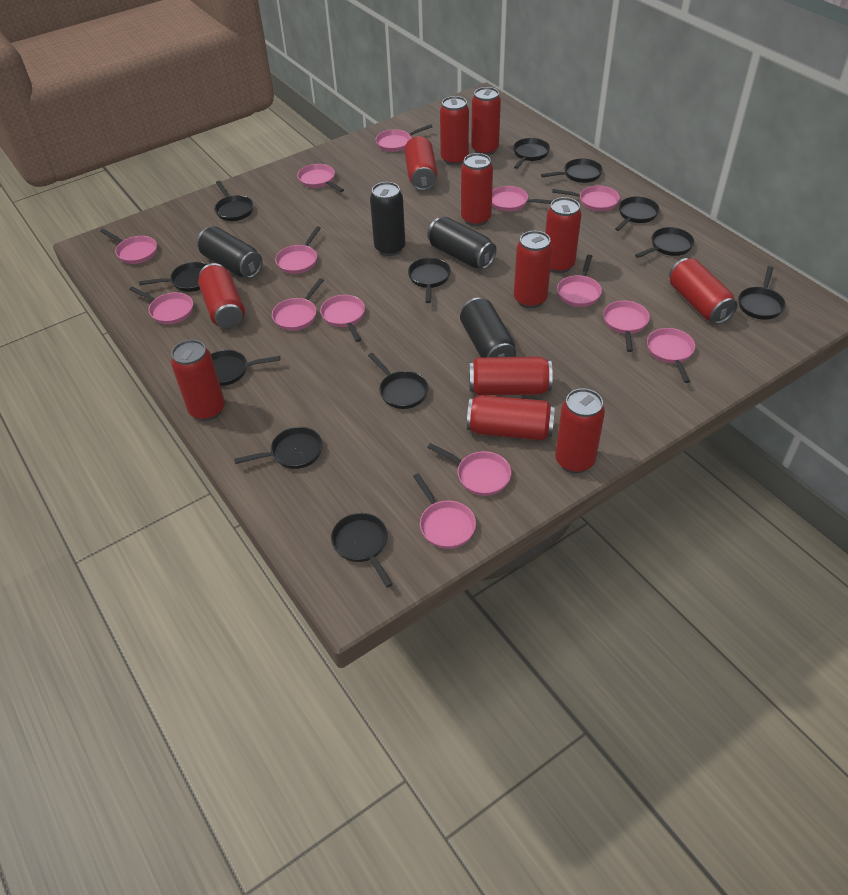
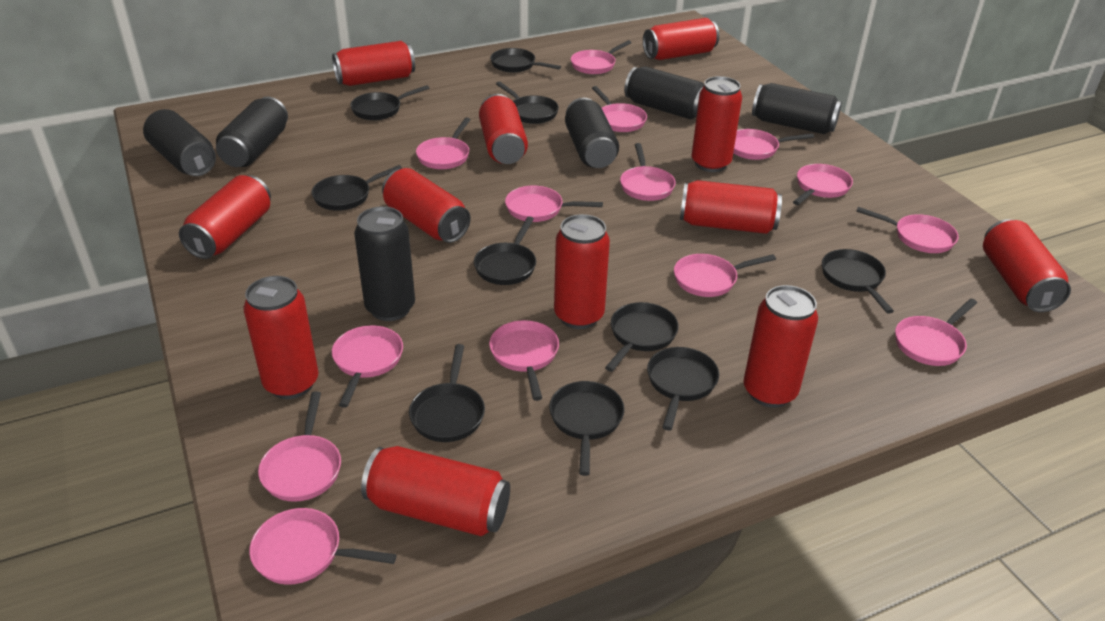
black can: [197,226,263,278] [370,182,405,256] [427,217,497,269] [460,298,516,357] = 4 -> [143,109,216,176] [216,97,288,167] [354,206,415,321] [565,98,619,168] [624,66,704,120] [752,83,842,134] = 6
black pan: [139,262,208,292] [211,350,280,386] [214,181,254,221] [234,427,323,469] [331,513,393,588] [368,353,428,409] [408,258,451,303] [513,138,550,169] [541,158,603,183] [615,196,660,231] [635,227,694,258] [738,266,786,320] = 12 -> [312,165,402,211] [350,85,429,120] [409,344,485,442] [474,216,536,285] [490,48,561,73] [496,81,559,124] [549,381,625,476] [605,302,679,372] [647,347,719,431] [822,249,894,314] = 10

